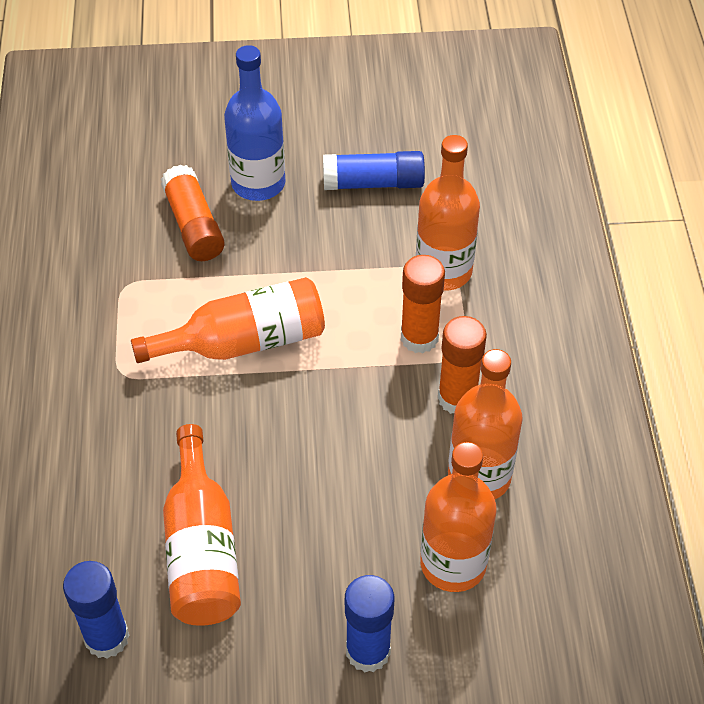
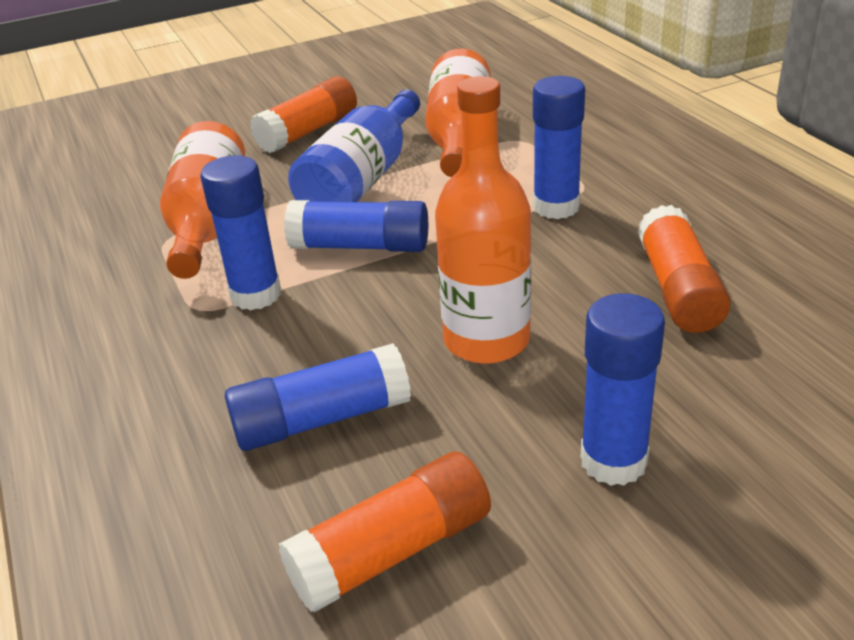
blue glue stick: [63,561,130,659] [323,151,425,190] [345,575,394,672] = 3 -> [200,155,281,310] [225,343,411,451] [284,200,428,252] [533,76,585,219] [581,293,665,486] = 5
orange bottle: [131,277,325,363] [163,424,241,626] [416,135,480,291] [420,442,497,592] [448,349,523,499] = 5 -> [160,121,245,279] [425,49,491,177] [435,76,531,364] = 3

